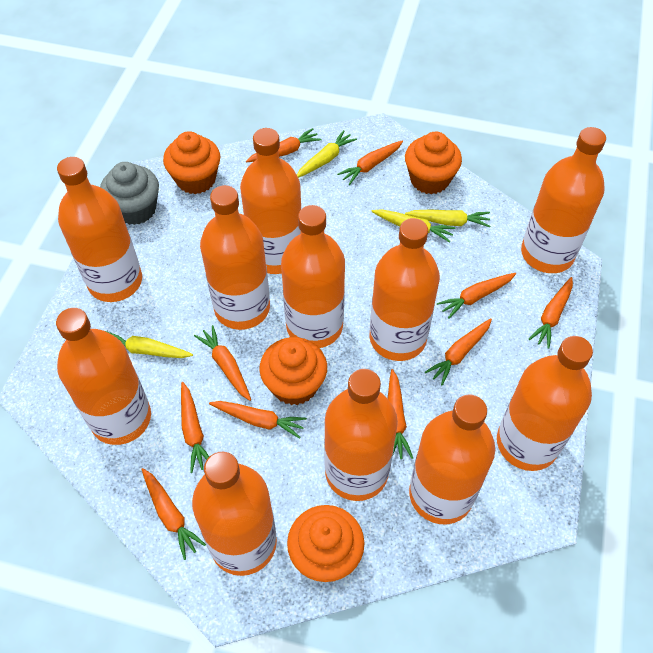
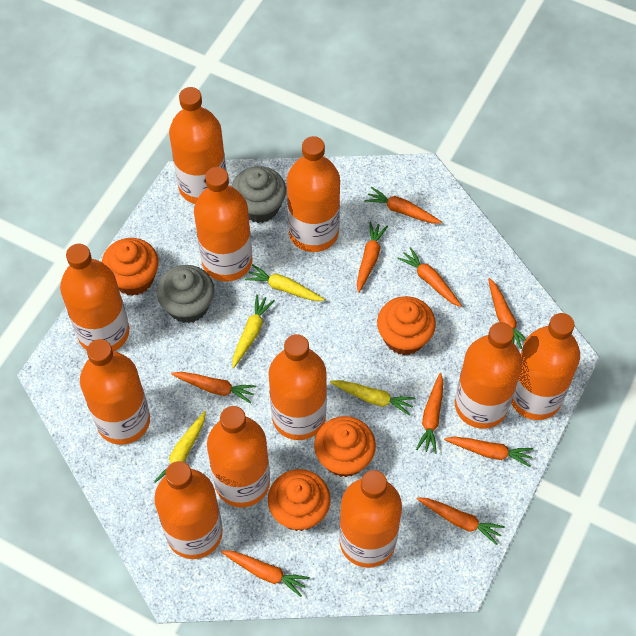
grey cupcake: [100,162,159,225] = 1 -> [157,265,215,323] [231,166,286,223] = 2
orange carrot: [141,468,206,560] [181,382,209,473] [194,325,251,401] [209,401,307,439] [246,128,321,162] [337,141,403,185] [388,369,413,459] [425,318,492,386] [437,273,516,319] [529,277,573,349] = 10 -> [171,372,256,404] [221,550,310,597] [357,222,388,293] [364,187,442,224] [397,247,462,307] [416,373,444,454] [417,497,505,545] [444,437,534,467] [488,278,526,349] = 9

